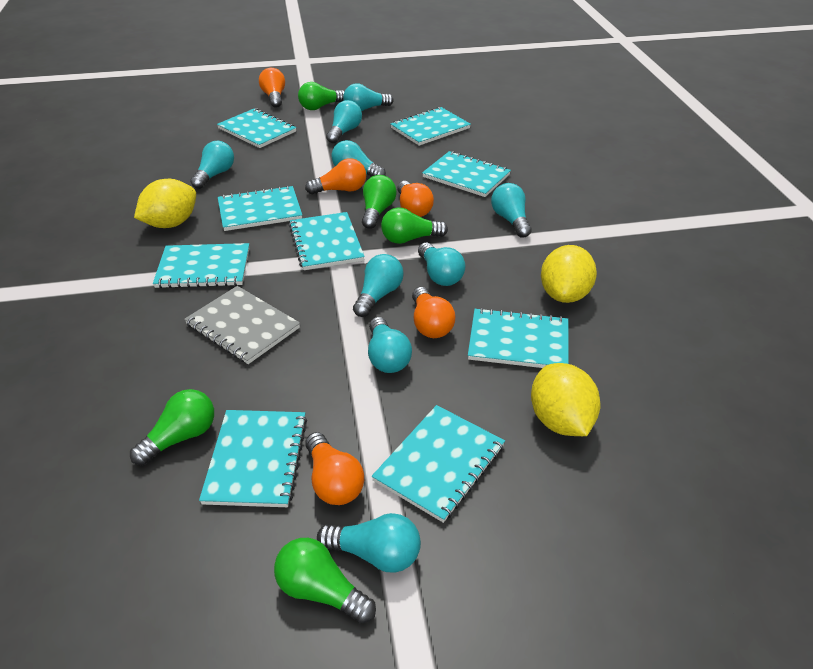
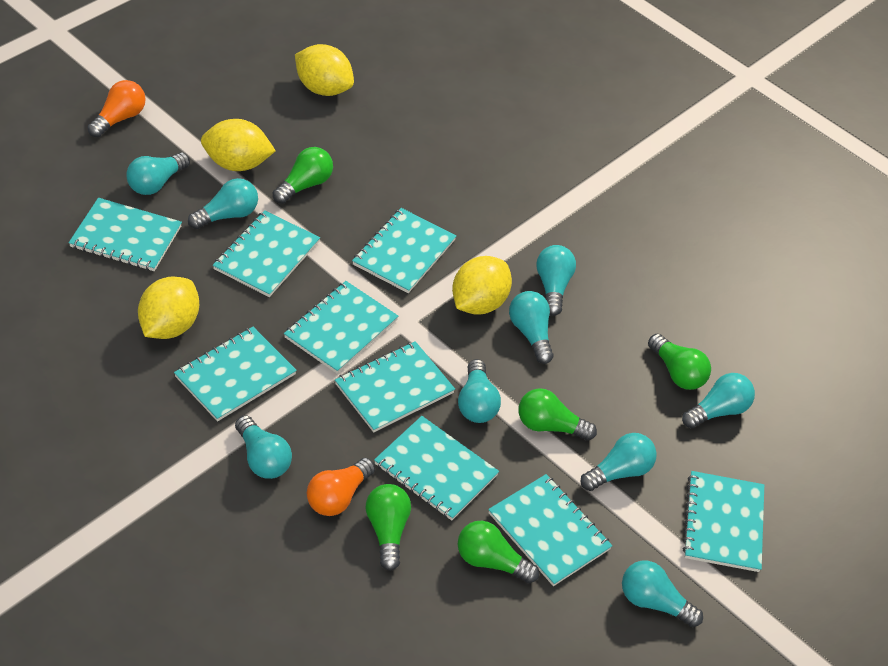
grey notebook: [184,286,300,364] = 1 -> none = 0
orange light bulb: [259,68,285,108] [305,158,366,194] [305,432,364,505] [397,181,434,217] [412,287,455,338] = 5 -> [87,80,146,138] [307,458,375,516] = 2
yellow lemon: [134,179,196,228] [531,363,600,436] [541,245,597,303] = 3 -> [138,277,199,339] [201,119,276,171] [295,44,354,96] [452,256,512,315] = 4

